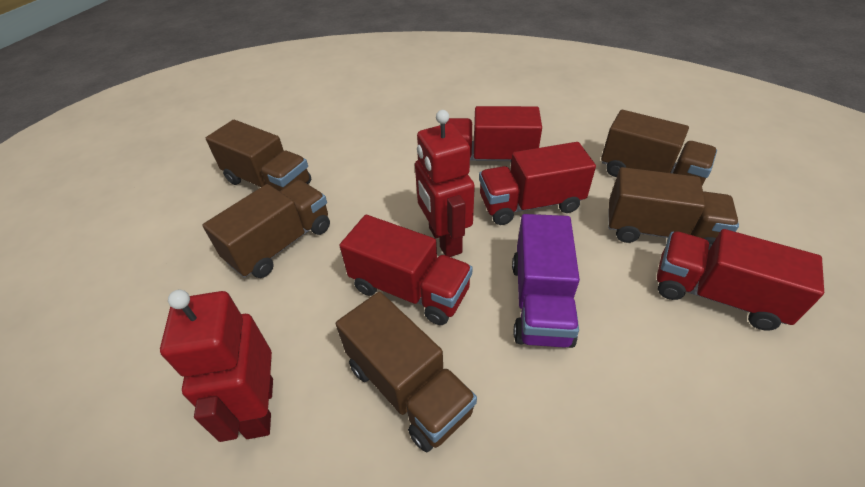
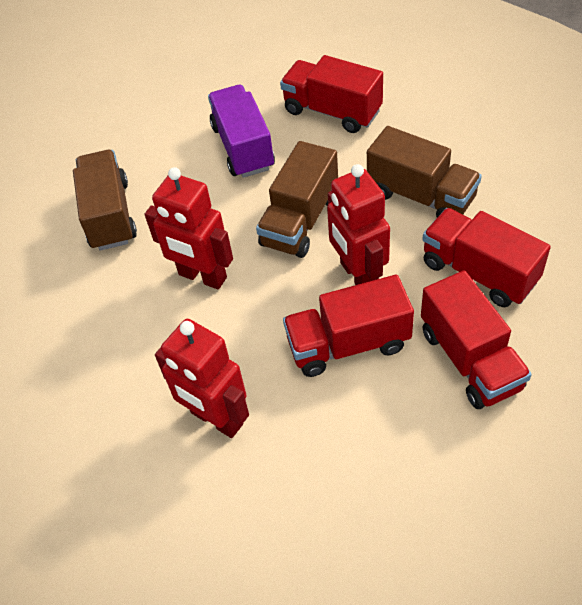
brown truck: [202,180,330,278] [206,120,311,191] [336,292,477,452] [601,110,717,185] [608,167,739,251] = 5 -> [73,150,137,251] [256,141,338,258] [367,126,482,217] = 3
red robot: [160,290,273,442] [415,110,475,257] = 2 -> [145,167,233,289] [155,319,249,438] [327,164,390,285] = 3

